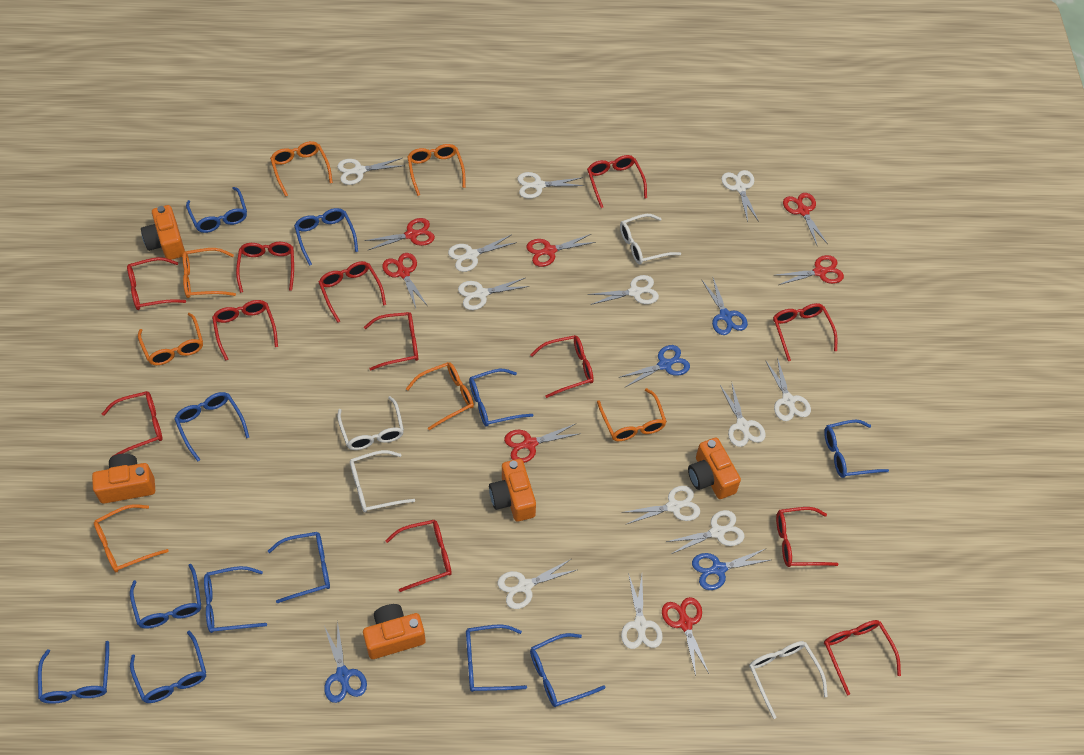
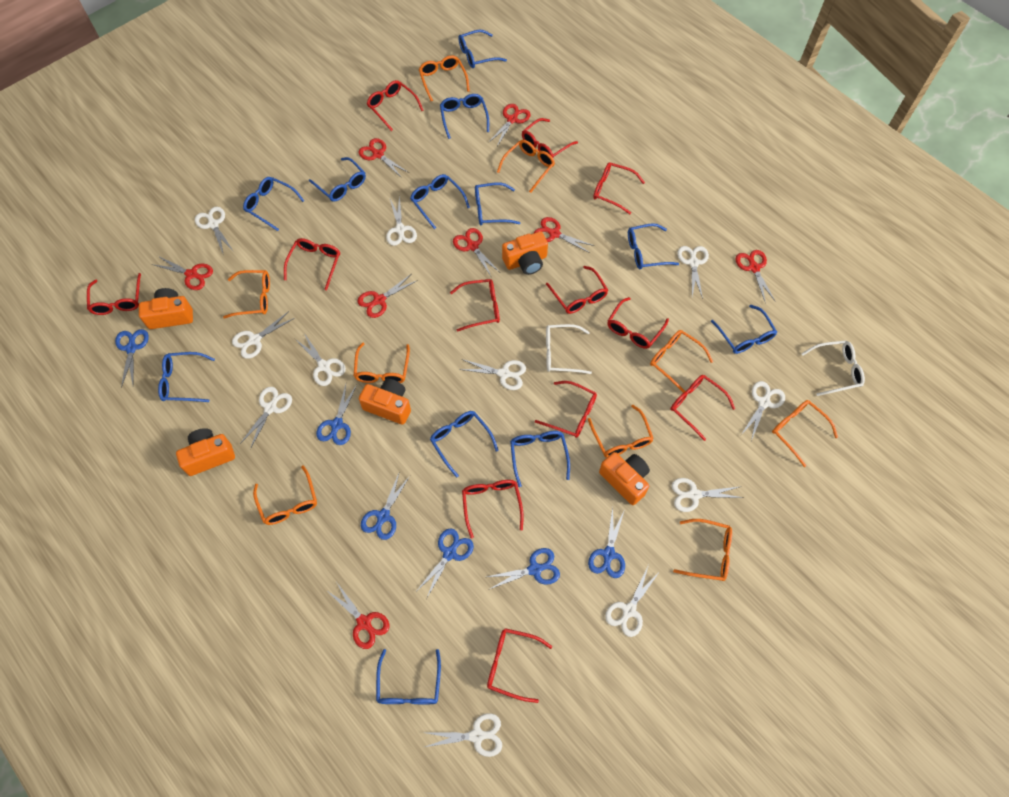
blue scissors: [324,620,367,703] [620,345,690,388] [692,548,770,590] [702,278,748,335] = 4 -> [115,329,149,388] [316,384,357,445] [361,471,410,540] [417,528,474,597] [487,548,560,590] [588,507,625,578] = 6
orange glasses: [94,504,169,572] [138,313,203,365] [183,248,236,298] [270,141,333,197] [406,362,474,430] [407,144,465,196] [597,388,667,441] = 7 -> [223,270,270,318] [253,465,317,525] [354,342,410,383] [419,55,470,101] [497,140,555,193] [588,405,654,458] [650,330,713,393] [673,519,732,581] [772,400,838,467] = 9
red scissors: [364,218,435,250] [382,253,427,308] [504,424,579,463] [526,234,596,267] [662,597,709,676] [777,255,844,285] [783,193,828,245] = 7 -> [152,256,213,290] [329,583,389,649] [358,274,418,318] [359,138,409,178] [453,228,500,278] [488,104,531,146] [534,217,595,253] [736,250,776,304] = 8
white glasses: [337,396,404,450] [350,450,415,513] [620,214,681,265] [749,641,828,719] = 4 -> [546,324,592,374] [801,340,865,396] = 2
white scissors: [337,158,403,185] [448,235,517,272] [458,278,529,310] [498,559,576,609] [517,172,585,199] [587,275,659,305] [621,486,700,525] [621,573,663,649] [666,510,744,554] [720,381,766,447] [721,170,759,222] [765,358,811,421] = 12 -> [195,207,234,255] [232,311,295,359] [240,387,292,449] [295,333,346,386] [386,195,417,246] [422,713,502,757] [459,359,526,390] [605,565,660,637] [672,478,743,512] [678,246,709,299] [741,381,785,441] = 11

